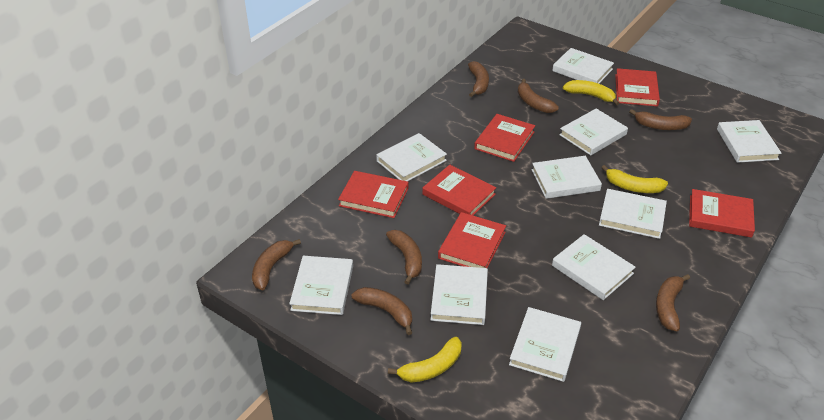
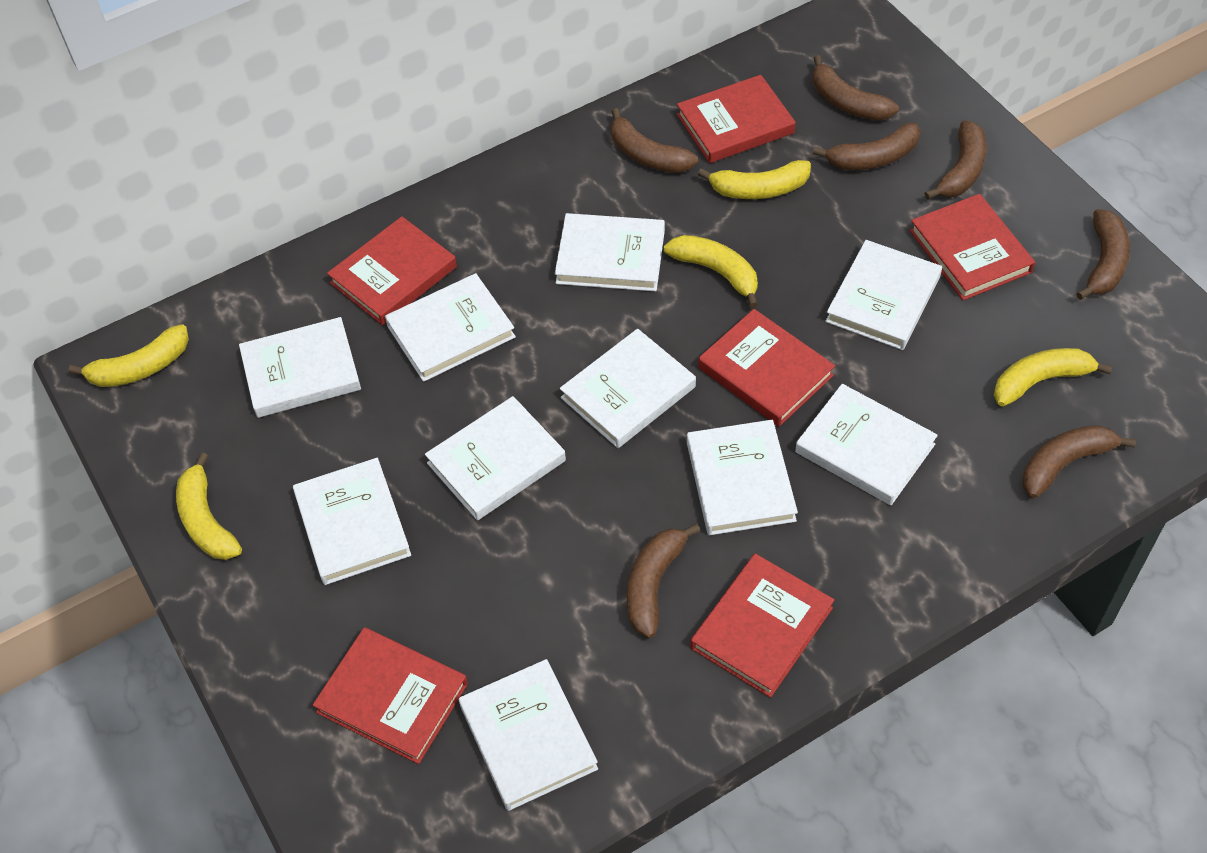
yellow banana: [388,337,462,383] [563,80,619,105] [601,165,668,193] = 3 -> [69,324,189,387] [176,452,242,560] [664,235,758,308] [698,160,811,199] [994,348,1112,407] = 5

